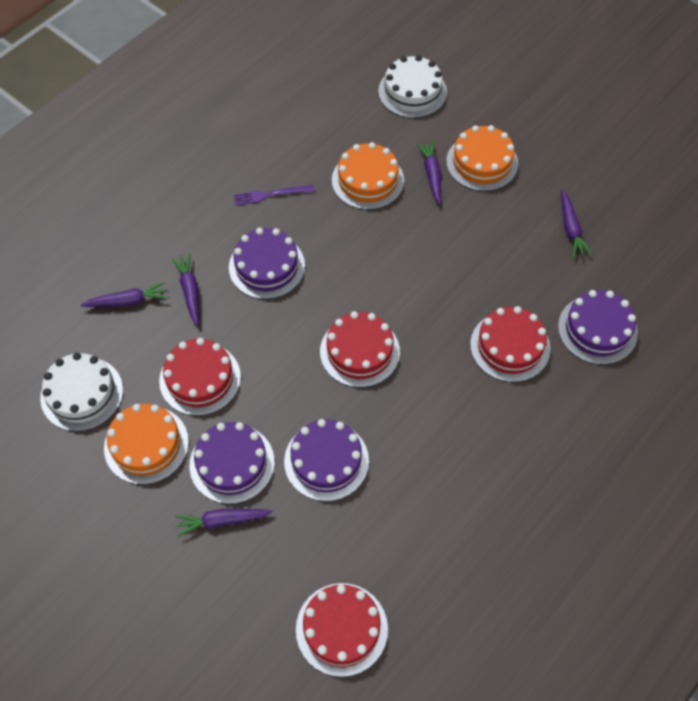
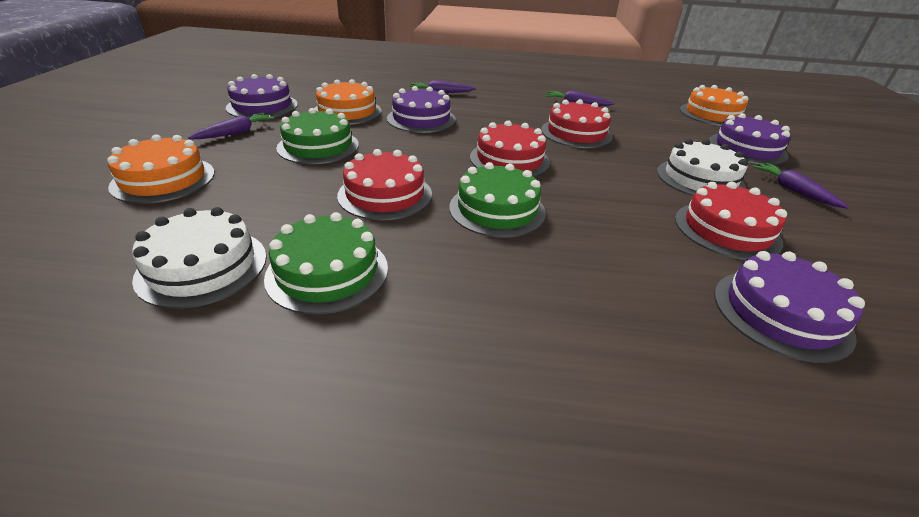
green cake: none = 0 -> [264,212,388,315] [276,108,359,164] [449,162,546,238] = 3
purple carrot: [81,282,168,307] [171,253,199,326] [175,509,272,537] [417,140,441,205] [561,190,592,258] = 5 -> [188,113,274,139] [410,80,476,93] [546,90,615,106] [752,163,849,209] = 4
purple fork: [234,185,314,206] = 1 -> none = 0

